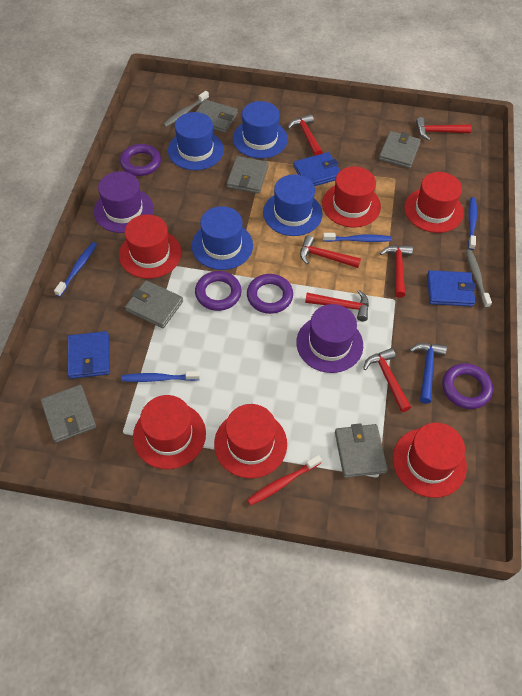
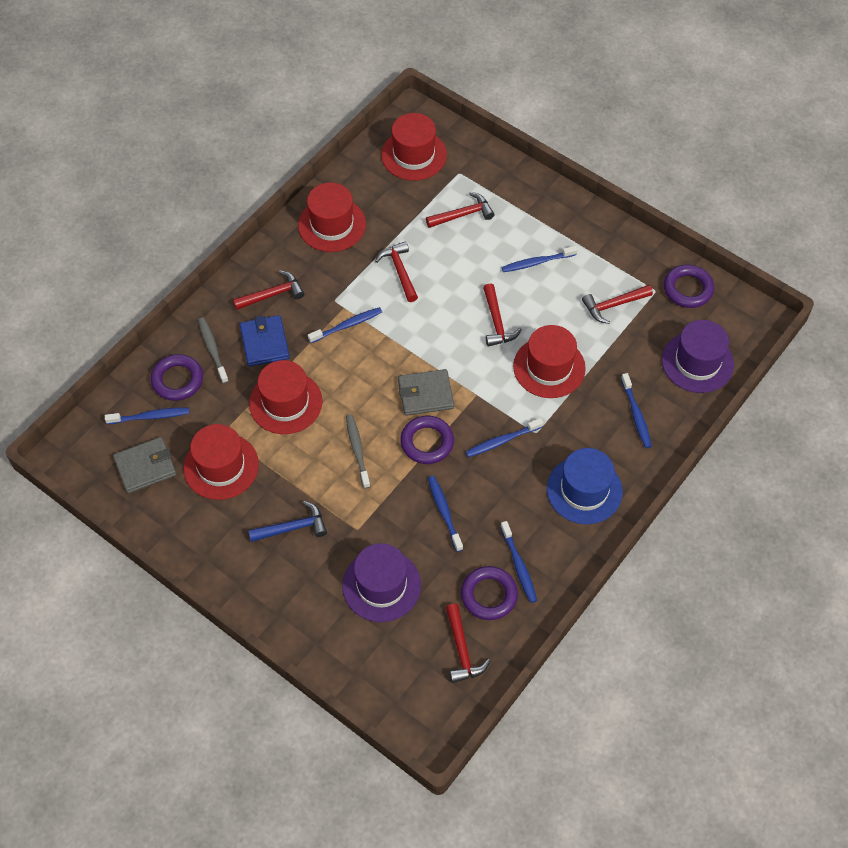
blue hat: [168,112,224,170] [192,206,253,270] [233,101,288,159] [263,174,323,236] = 4 -> [547,448,623,524] = 1
blue toothbrush: [54,242,97,297] [121,371,200,382] [323,233,392,242] [468,197,477,250] = 4 -> [105,408,190,424] [308,307,382,343] [428,476,463,552] [466,418,544,457] [500,521,537,603] [501,246,577,272] [621,373,652,448] = 7
blue wallet: [67,331,110,379] [293,152,340,186] [427,270,476,307] = 3 -> [239,315,290,367] = 1
grey wallet: [41,385,96,443] [125,280,183,328] [196,99,238,133] [227,156,269,194] [335,423,388,478] [379,131,421,168] = 6 -> [113,437,176,493] [398,369,454,416] = 2
red hat: [119,214,182,279] [133,395,206,469] [214,404,287,478] [322,166,381,228] [393,423,467,498] [404,172,464,233] = 6 -> [183,424,259,500] [249,360,322,434] [298,182,366,252] [381,113,447,181] [513,325,586,398] = 5
red toothbrush: [247,455,322,506] = 1 -> none = 0

